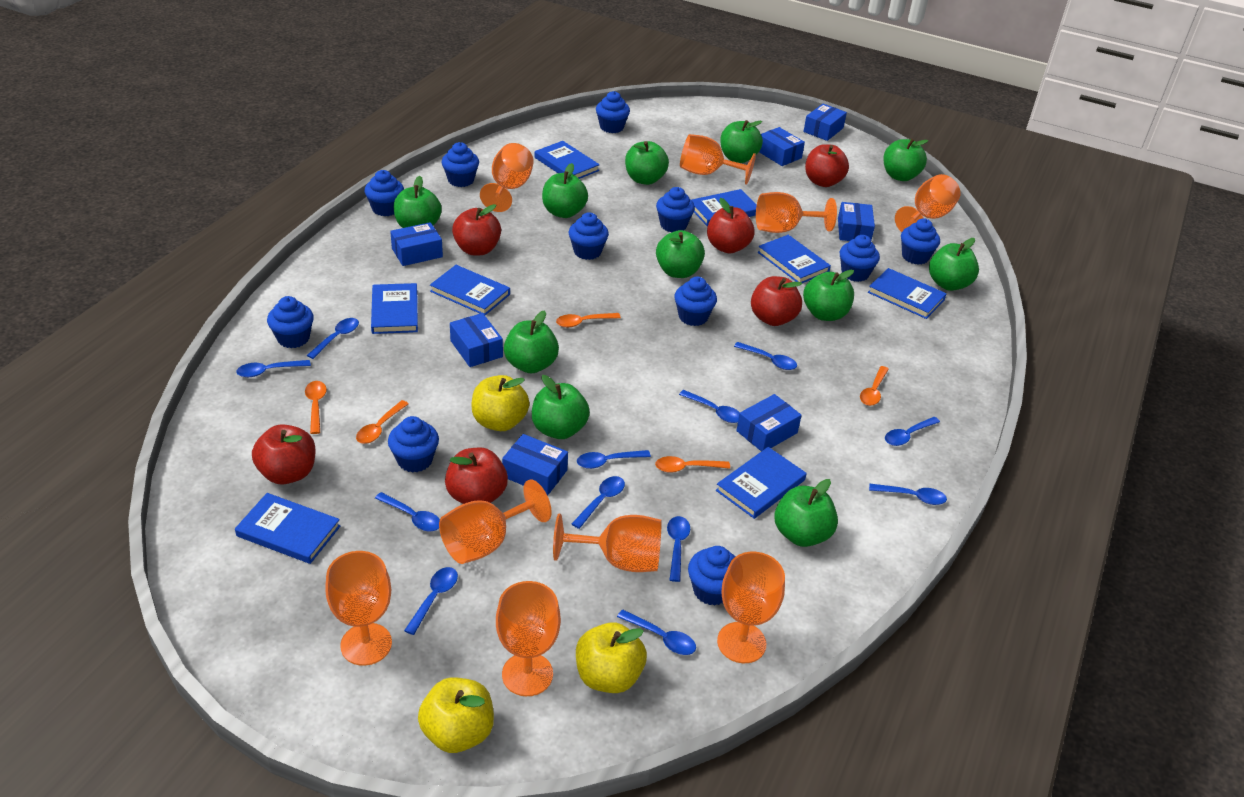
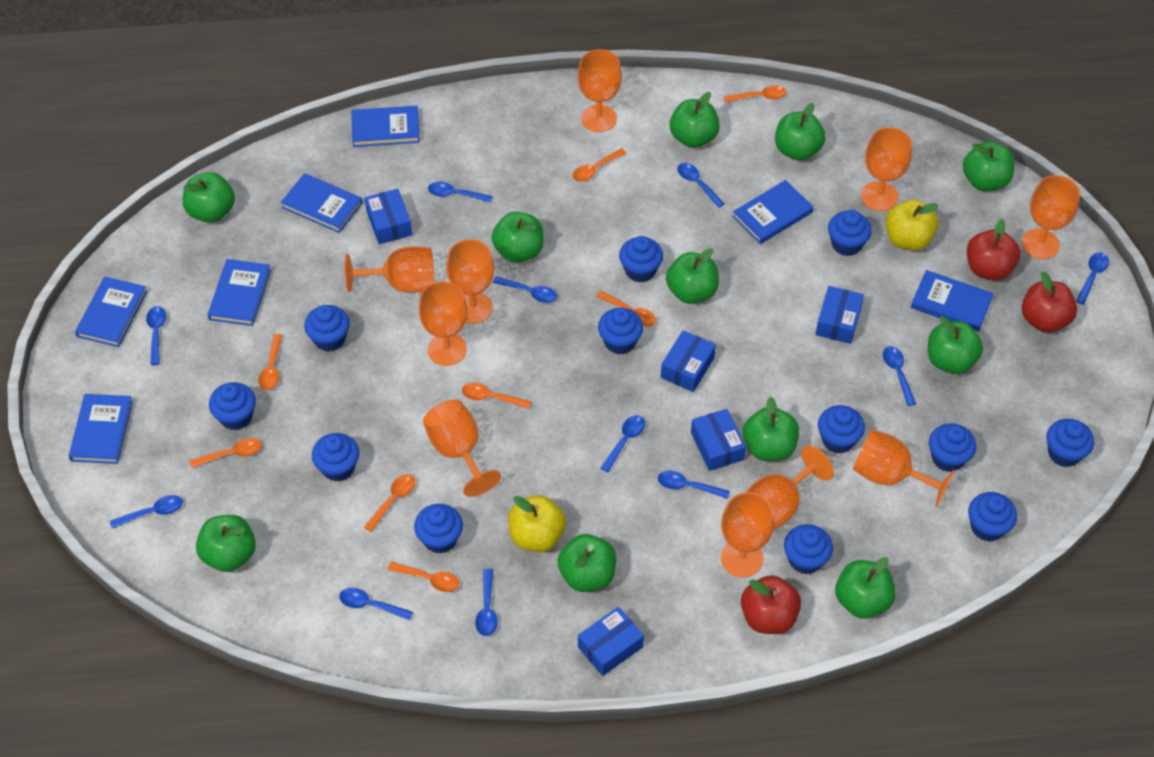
blue book: [235,493,340,564] [371,283,418,334] [430,265,510,315] [535,141,600,179] [691,189,757,226] [716,447,807,519] [758,235,831,283] [868,268,947,319] = 8 -> [69,394,133,464] [75,277,147,347] [208,259,271,326] [281,173,363,233] [351,106,420,147] [732,180,814,244] [911,270,994,332] = 7
blue box: [390,222,443,266] [450,313,503,367] [502,434,568,495] [736,394,802,451] [759,127,805,166] [803,104,847,141] [838,202,875,241] = 7 -> [365,189,412,244] [578,607,644,676] [661,330,716,392] [691,409,746,471] [815,286,864,344] = 5
blue cupcake: [267,296,314,348] [364,170,404,216] [388,416,439,473] [442,142,479,187] [569,212,609,260] [596,91,630,133] [656,187,695,233] [674,277,717,326] [688,546,736,606] [840,235,880,282] [901,218,940,265] = 11 -> [209,382,256,430] [304,305,350,352] [312,433,359,482] [414,504,463,553] [598,308,643,354] [619,236,663,282] [784,524,833,574] [818,405,865,454] [828,210,872,256] [929,423,976,472] [968,492,1017,542] [1047,419,1094,467] = 12
blue spoon: [236,360,311,377] [307,318,359,359] [375,492,440,531] [404,567,458,635] [572,476,625,529] [577,450,651,469] [617,609,696,655] [667,516,690,582] [679,390,740,423] [734,342,797,370] [869,484,947,505] [885,417,940,446] = 12 -> [110,495,183,528] [146,306,166,365] [339,588,413,620] [428,182,493,203] [475,569,498,636] [493,276,557,303] [600,415,645,472] [658,470,730,499] [677,163,725,208] [883,346,916,406] [1076,252,1109,305] = 11
orange goblet: [325,551,392,666] [439,479,552,564] [480,143,534,212] [496,581,561,696] [553,514,662,572] [680,134,756,185] [717,552,785,663] [756,192,837,233] [895,174,960,232] = 9 -> [344,246,434,293] [419,281,467,366] [423,400,501,497] [446,239,494,324] [578,49,622,132] [721,492,774,577] [746,445,834,530] [853,429,955,508] [861,127,912,211] [1022,175,1080,259] = 10
orange spoon: [305,381,327,434] [356,400,409,444] [556,313,621,327] [655,456,730,473] [860,366,889,406] = 5 -> [190,438,261,468] [258,334,283,390] [364,474,415,532] [388,562,459,592] [462,383,531,409] [573,148,626,182] [596,291,656,327] [724,85,787,102] = 8
red apple: [252,424,316,484] [445,448,508,504] [452,204,501,255] [707,198,754,254] [751,276,802,326] [805,144,849,187] = 6 -> [741,575,801,634] [967,219,1020,280] [1022,271,1077,333] = 3
yellow apple: [418,677,494,753] [471,375,530,431] [576,622,647,693] = 3 -> [508,495,566,552] [886,200,939,250] = 2

